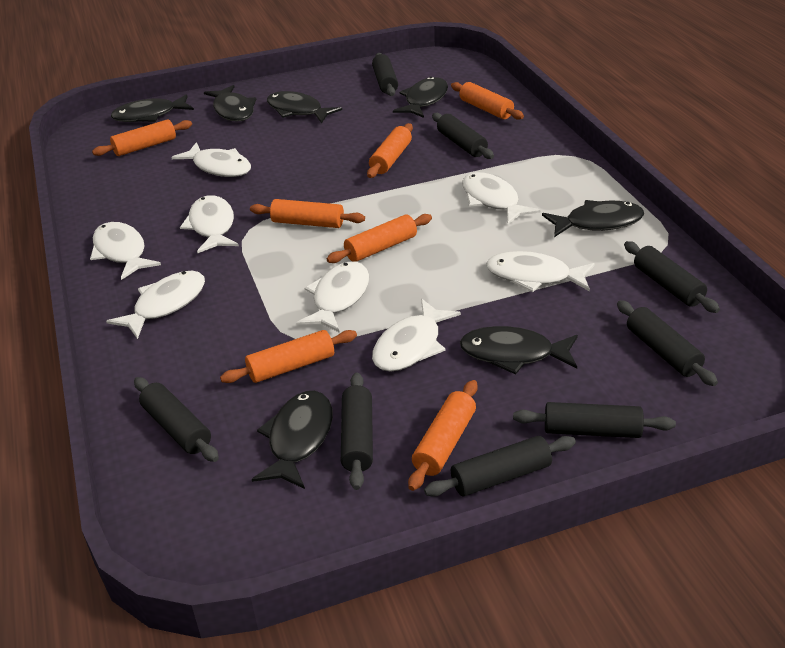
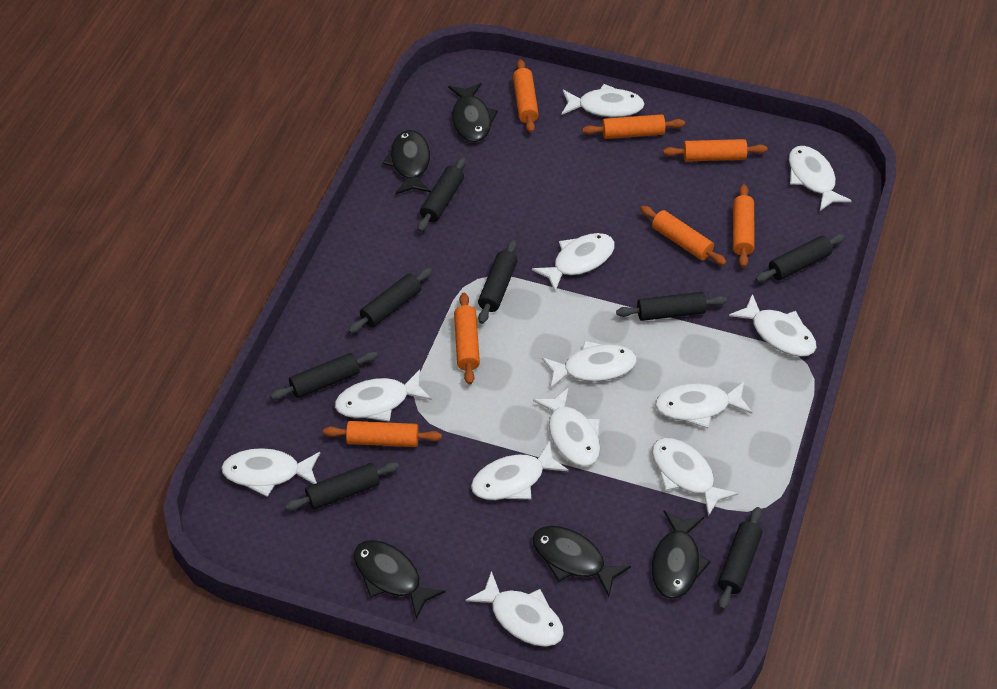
black fish: [111,94,194,122] [204,85,256,122] [252,391,333,489] [267,91,342,123] [393,77,448,118] [460,326,578,375] [542,200,644,237] = 7 -> [354,540,446,619] [382,130,431,194] [448,83,498,142] [532,526,631,597] [651,510,711,599] = 5
white fish: [90,222,161,280] [106,271,205,339] [171,142,251,177] [180,195,239,253] [296,261,369,333] [372,299,461,372] [462,172,541,224] [486,251,595,292] = 8 -> [221,448,320,497] [335,370,432,422] [465,571,564,647] [471,441,569,500] [532,233,615,291] [533,388,600,466] [542,341,637,389] [562,84,645,117] [652,438,738,516] [655,382,752,428] [729,294,817,357] [789,146,852,211] = 12

